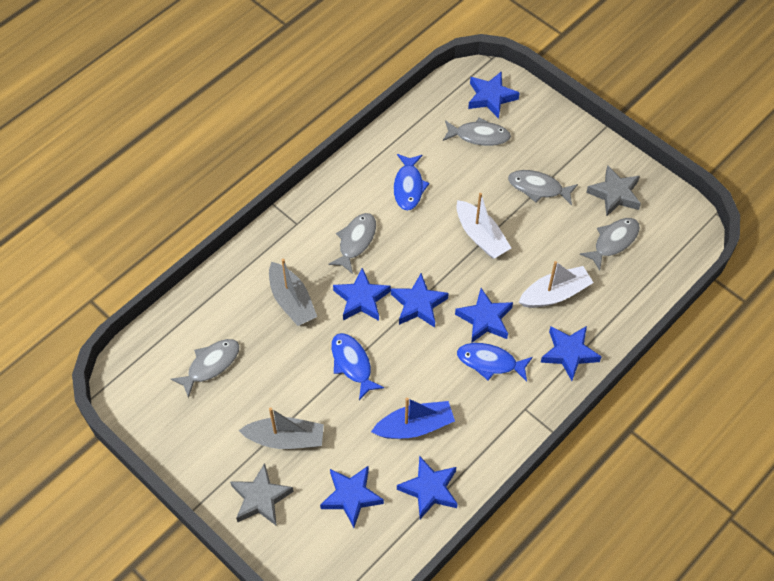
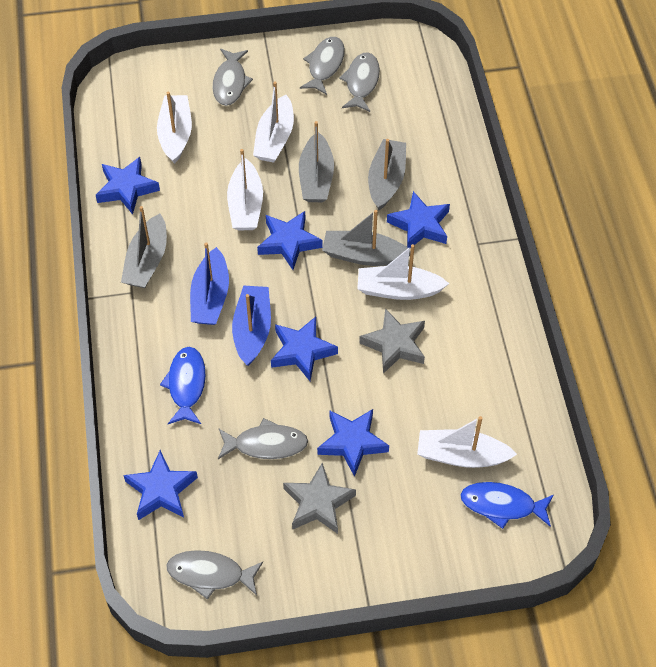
blue boat: [371,397,455,439] = 1 -> [190,242,229,325] [232,286,271,366] = 2
blue fish: [331,333,384,400] [394,154,430,211] [457,343,533,382] = 3 -> [160,347,206,424] [460,482,554,529] = 2
blue star: [320,465,384,528] [333,268,391,321] [391,273,449,327] [397,456,457,519] [455,288,513,343] [468,71,519,119] [541,326,602,381] = 7 -> [96,157,160,214] [123,450,198,520] [257,211,323,270] [271,316,338,381] [317,409,389,477] [387,191,450,248] = 6
grey boat: [239,407,324,449] [269,258,317,326] = 2 -> [121,206,167,288] [299,121,334,202] [322,210,410,266] [368,139,406,210] = 4
white boat: [457,193,511,259] [519,261,594,308] = 2 -> [157,92,192,164] [227,149,263,230] [253,81,294,163] [357,244,449,300] [417,416,517,468] = 5

